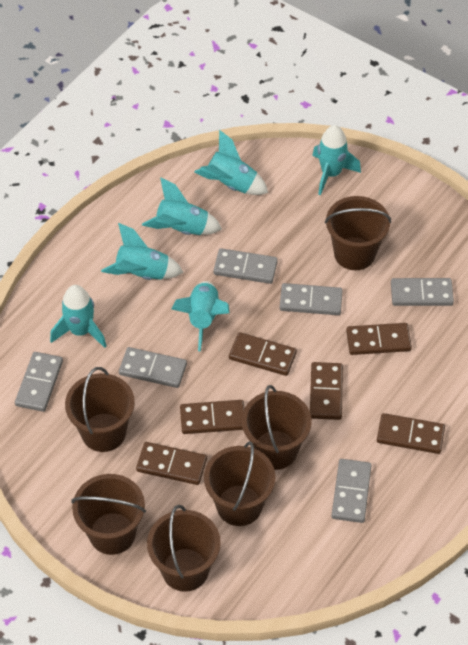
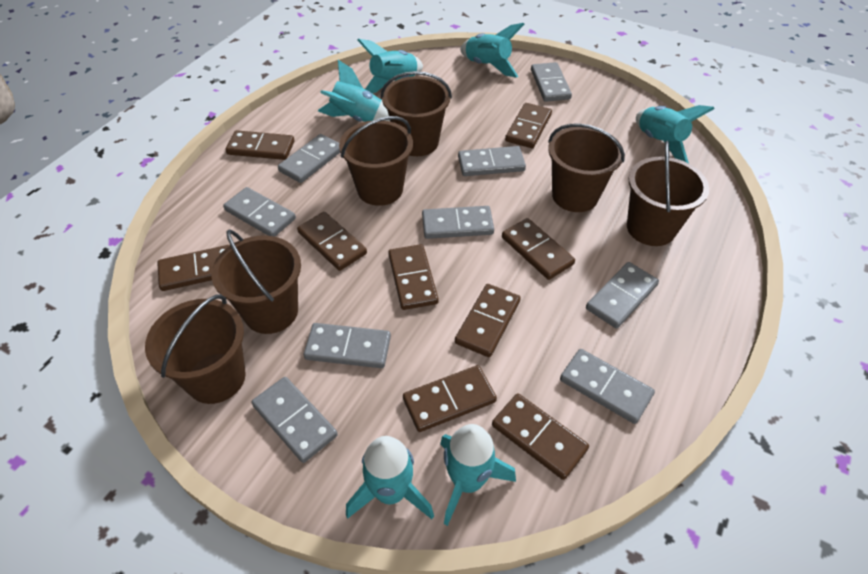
brown domino: [136,442,207,485] [180,400,245,434] [229,332,297,376] [310,362,343,420] [346,323,412,355] [377,413,445,454] = 6 -> [157,245,230,291] [226,130,294,160] [297,212,367,271] [388,244,439,310] [403,365,497,432] [455,284,521,357] [492,394,589,480] [502,218,575,280] [505,103,552,148] = 9
grey domino: [15,352,63,412] [119,347,187,388] [214,248,278,284] [280,283,343,315] [331,459,372,523] [391,278,454,306] = 6 -> [223,187,296,237] [251,377,338,463] [278,134,340,183] [304,323,391,368] [422,206,494,239] [458,146,526,176] [531,62,572,102] [560,349,655,424] [586,262,659,329] = 9

